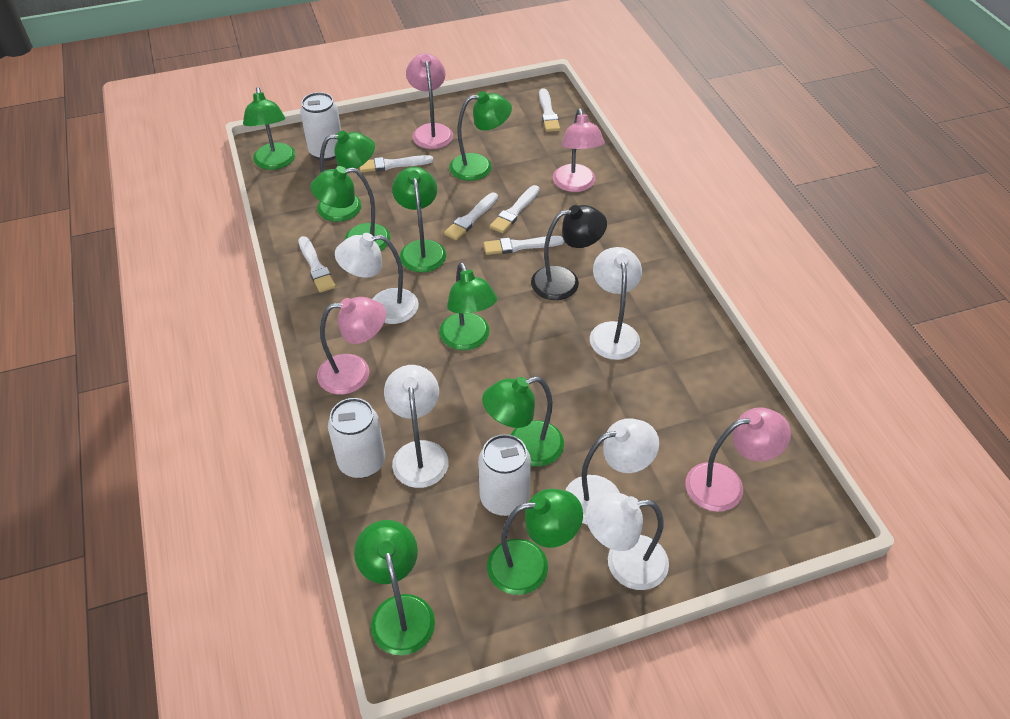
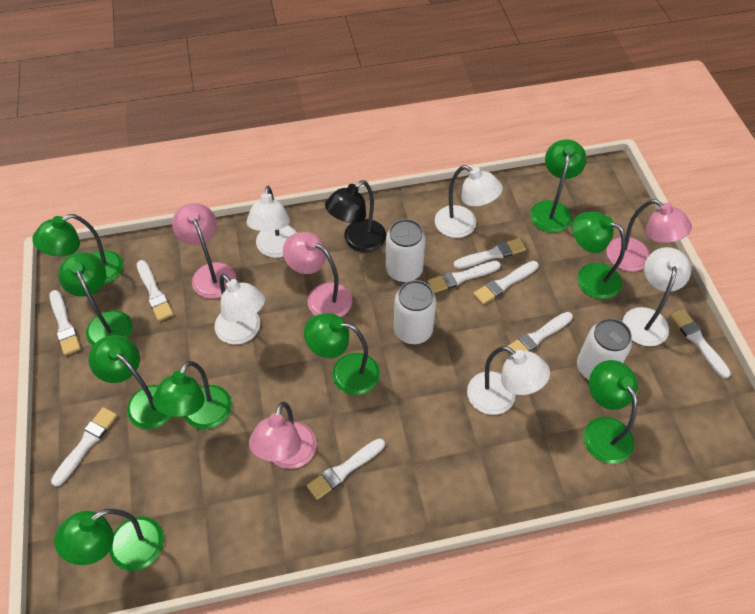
white brush: [298,236,336,293] [360,155,433,173] [444,192,498,240] [484,236,564,255] [490,185,540,233] [539,88,560,132] = 6 -> [50,290,81,355] [51,407,117,487] [137,260,173,321] [307,438,385,500] [427,261,501,293] [453,238,526,269] [473,261,539,304] [507,312,573,355] [670,309,731,378] = 9

